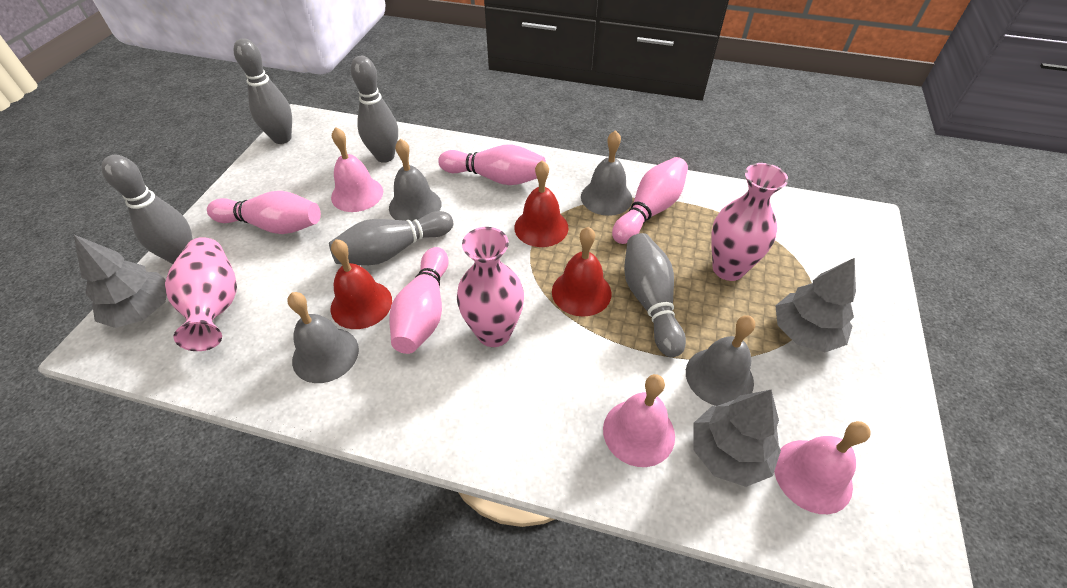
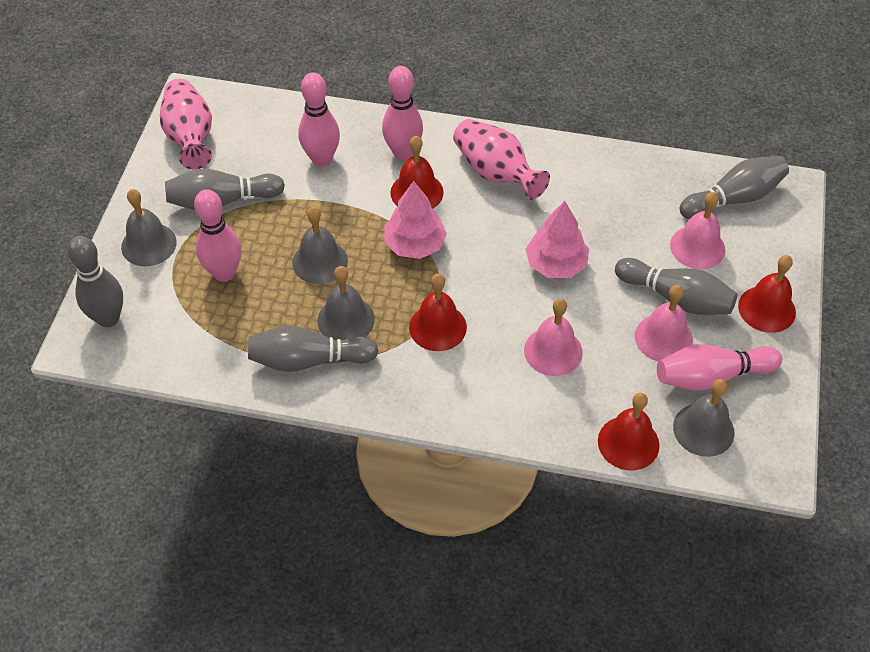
grey tree: [74,235,167,328] [693,390,781,487] [775,258,856,352] = 3 -> none = 0
pink tree: none = 0 -> [384,181,447,259] [525,201,589,278] = 2
pink vase: [165,237,237,351] [457,227,524,347] [711,163,788,281] = 3 -> [160,79,212,169] [453,119,550,200] = 2
red bell: [331,239,392,329] [514,160,568,247] [552,227,612,317] = 3 -> [390,136,444,209] [409,274,467,351] [598,393,659,470] [738,255,796,333] = 4

